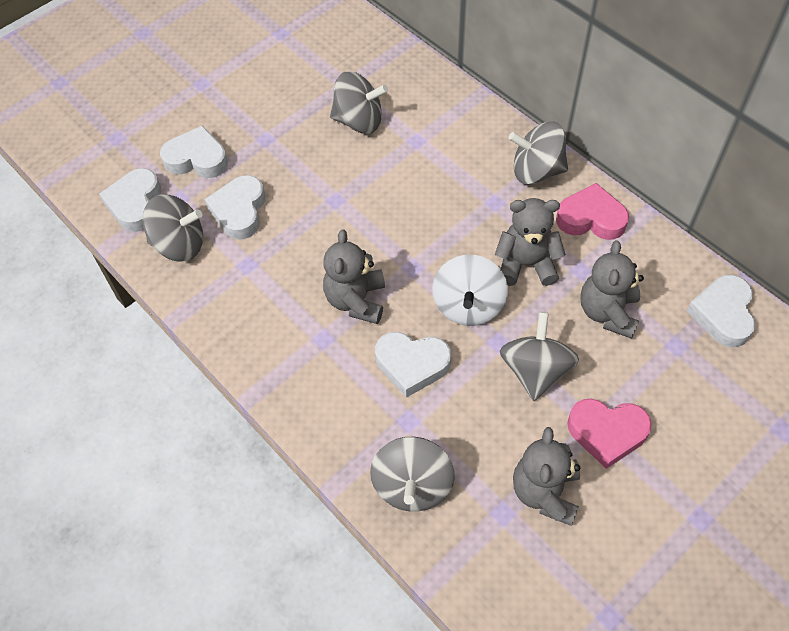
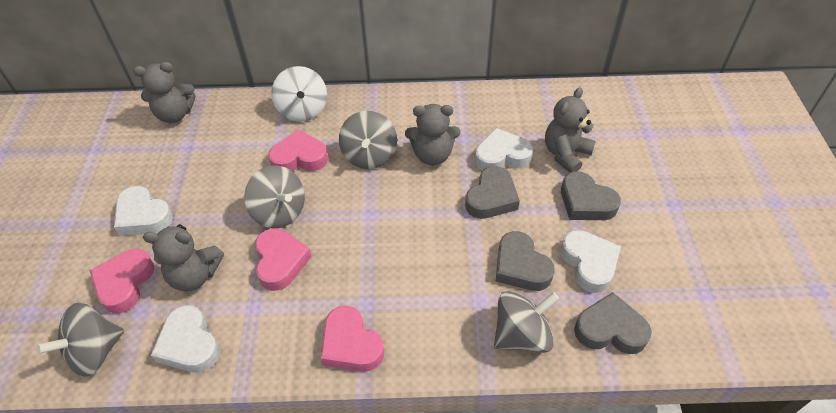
grey heart: none = 0 -> [465,166,520,219] [496,231,555,291] [561,171,621,220] [574,292,652,354] = 4
grey spinning top: [142,194,203,261] [330,71,388,134] [370,437,455,512] [500,312,579,401] [509,122,568,184] = 5 -> [36,303,124,377] [244,166,305,228] [339,111,397,169] [494,291,559,353] = 4
pink heart: [556,183,629,240] [567,399,652,469] = 2 -> [89,249,154,313] [255,228,312,291] [268,129,328,171] [320,306,384,372] = 4
white heart: [99,168,161,232] [160,125,228,178] [205,175,265,240] [375,332,451,398] [687,275,755,348] = 5 -> [114,186,173,236] [151,305,220,373] [475,128,533,171] [560,230,621,293] = 4

